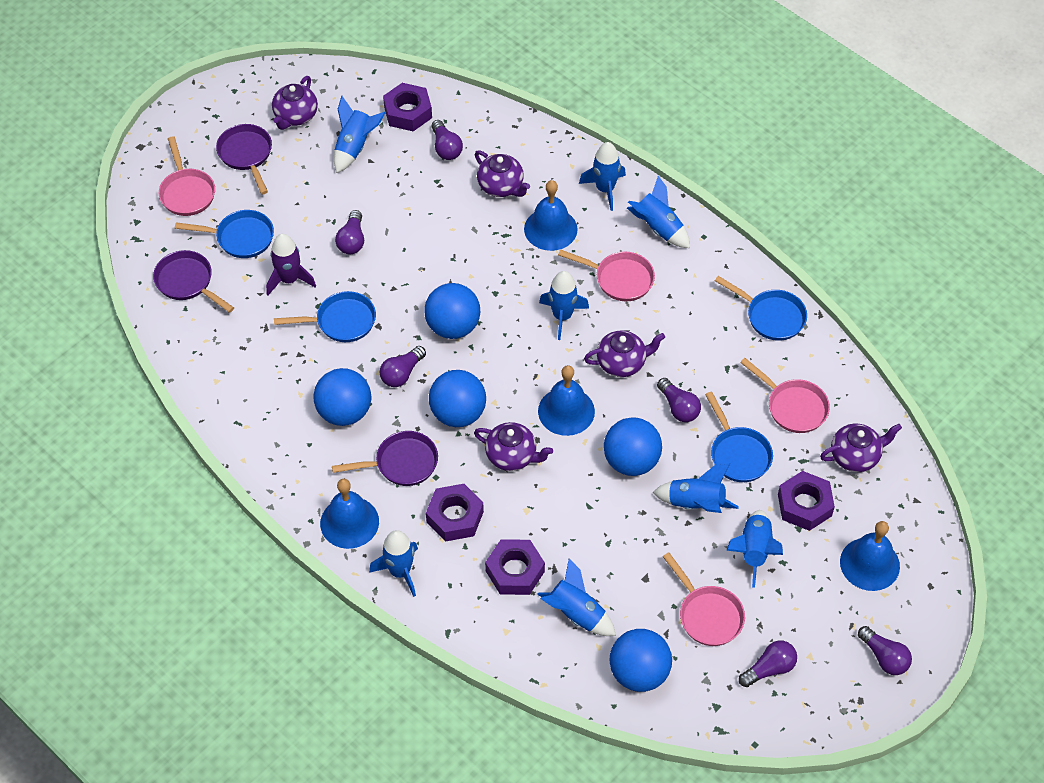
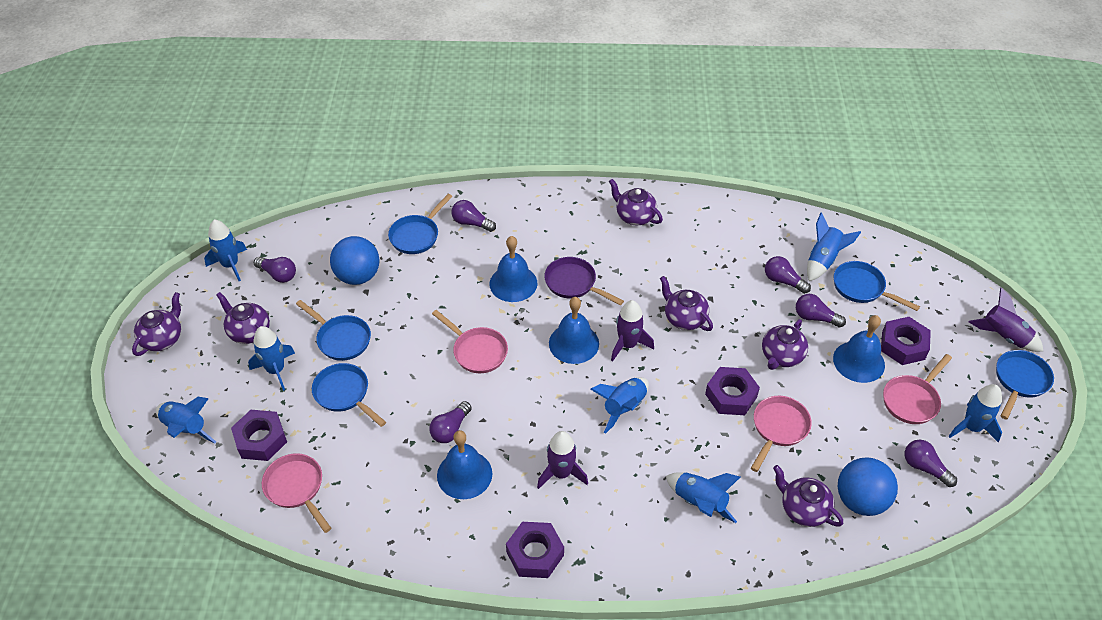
blue ball: [313,368,371,426] [424,283,480,339] [429,370,486,427] [604,418,662,476] [609,629,672,692] = 5 -> [330,236,379,285] [838,457,898,516] = 2
blue pan: [175,210,274,258] [274,291,376,342] [705,391,773,482] [715,276,807,341] = 4 -> [296,300,371,361] [312,363,386,427] [388,194,453,254] [833,261,920,311] [996,350,1054,420] = 5
blue rocket: [334,96,386,173] [369,530,418,597] [537,559,616,636] [539,271,589,340] [579,142,626,211] [627,176,690,248] [653,463,739,513] [726,510,783,588] = 8 -> [156,397,216,443] [204,220,247,281] [248,326,295,391] [590,377,649,434] [666,472,740,523] [807,213,861,281] [948,384,1002,443] = 7
purple pan: [153,250,234,313] [216,124,272,194] [332,431,438,486] = 3 -> [544,257,624,305] = 1
purple rocket: [266,234,316,296] = 1 -> [537,431,588,489] [611,300,654,362] [969,288,1043,352] = 3
purple teapot: [272,76,318,130] [474,422,553,471] [475,150,530,197] [584,330,665,377] [820,424,902,472] = 5 -> [132,292,181,356] [216,292,270,344] [609,179,663,225] [660,276,713,331] [762,319,808,370] [773,465,843,527] = 6

